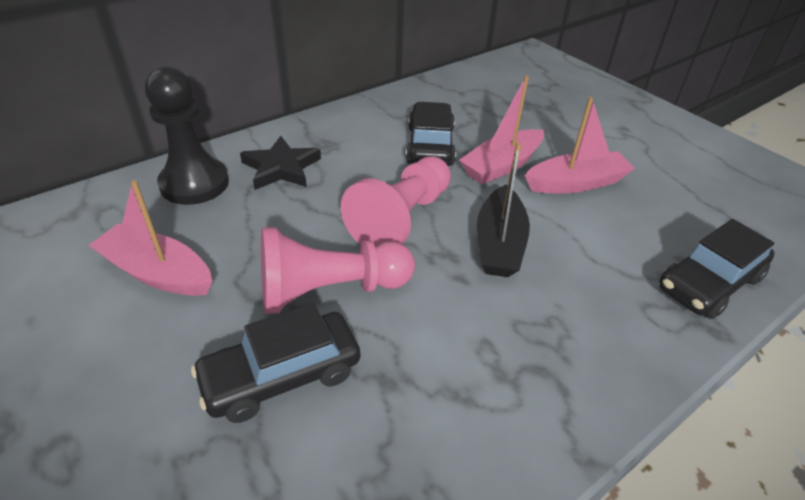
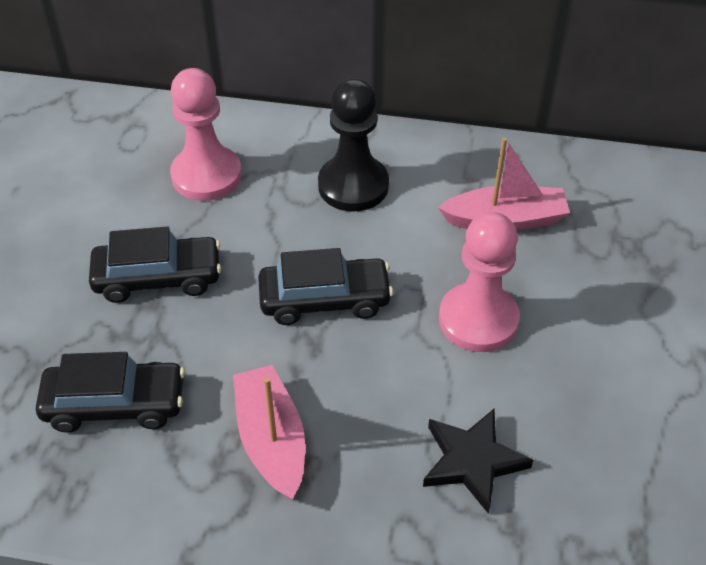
black boat: [477,142,530,277] = 1 -> none = 0
pink boat: [89,180,212,296] [459,75,544,184] [525,97,635,193] = 3 -> [233,365,305,499] [438,137,570,230] = 2

